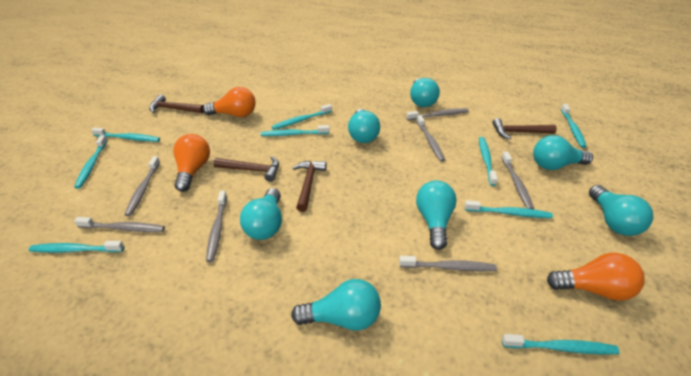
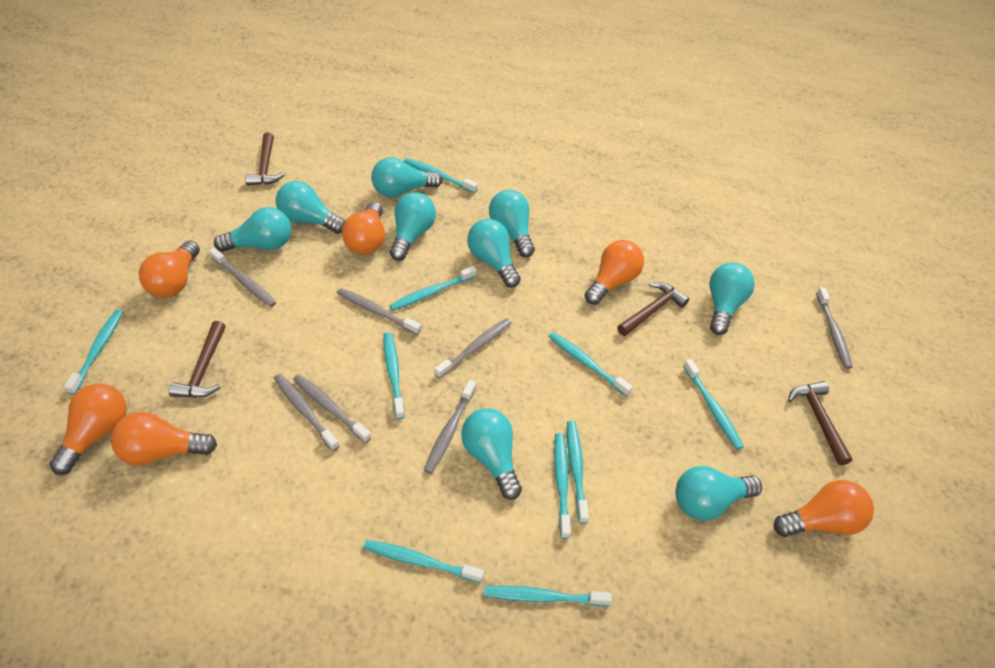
orange light bulb: [173,134,210,192] [203,87,255,117] [547,253,645,301] = 3 -> [50,383,127,475] [111,412,217,466] [139,241,200,298] [342,202,385,255] [584,240,644,305] [774,480,874,537] = 6
turquoise light bulb: [240,188,282,240] [291,279,381,331] [348,109,380,143] [410,78,440,107] [416,180,457,250] [533,135,593,170] [589,185,653,236] = 7 -> [214,207,291,252] [276,181,345,234] [371,157,442,198] [390,192,436,261] [461,408,522,500] [467,219,521,288] [489,190,535,257] [675,466,762,521] [710,262,755,335] = 9
turquoise toothbrush: [29,241,124,253] [74,135,107,189] [91,127,160,142] [261,125,330,136] [271,104,332,130] [465,200,553,218] [479,137,498,186] [502,334,620,355] [561,104,587,148] = 9 -> [64,310,123,395] [363,540,484,583] [384,332,405,419] [389,266,477,311] [404,158,478,193] [484,586,612,606] [549,332,633,397] [554,433,571,539] [567,421,589,524] [683,359,744,450] = 10

